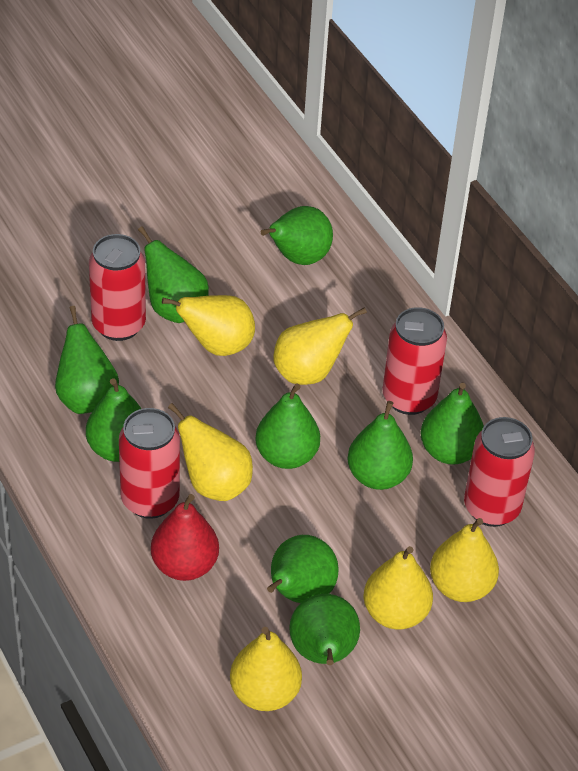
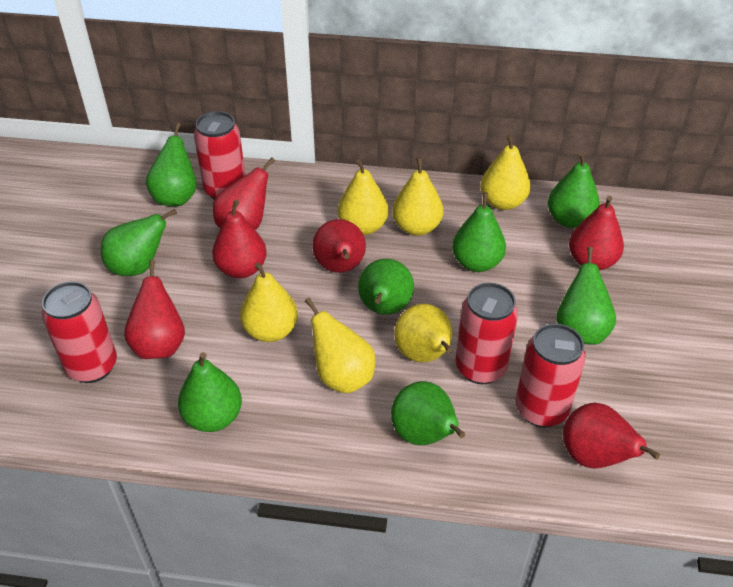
green pear: [55,306,119,414] [86,378,142,462] [138,226,209,323] [255,383,320,469] [261,206,333,265] [267,535,339,603] [289,594,360,665] [347,401,413,490] [420,383,484,465] = 9 -> [101,209,177,276] [146,123,197,206] [178,352,242,432] [358,259,414,315] [391,381,465,445] [452,192,506,272] [548,152,600,228] [556,247,616,345] = 8
red pear: [151,494,219,581] = 1 -> [124,260,185,359] [212,200,267,278] [213,157,275,230] [312,219,366,273] [563,403,660,469] [569,196,624,270] = 6

